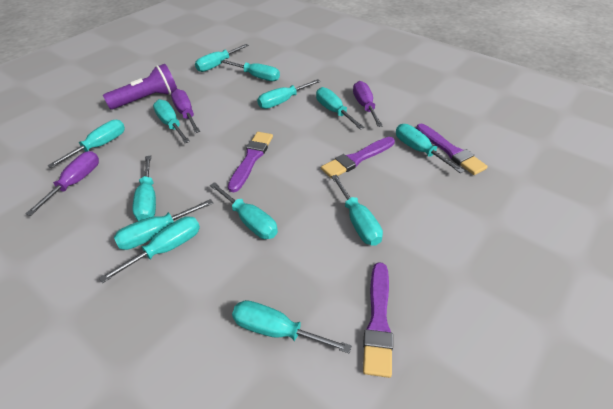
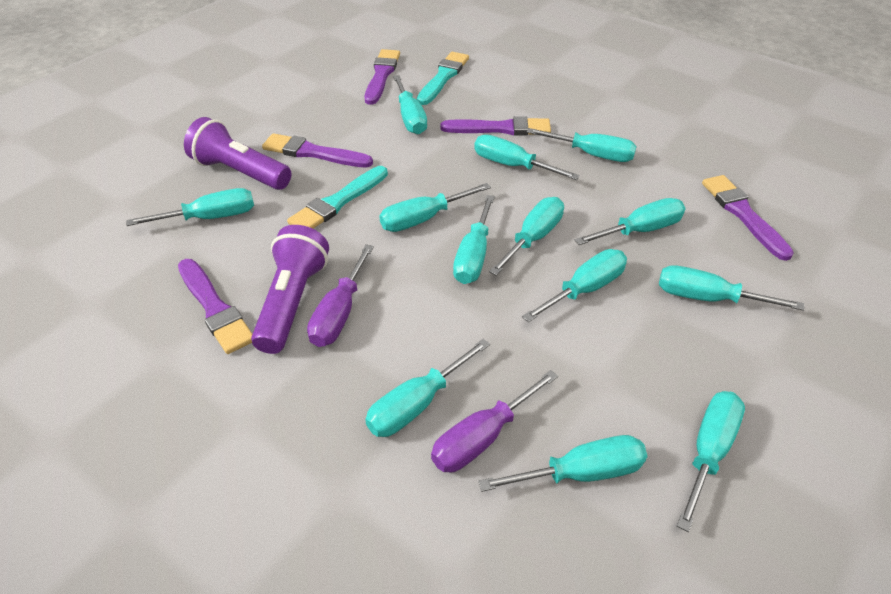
purple brush: [228,132,273,192] [321,137,395,179] [363,262,393,378] [416,124,488,175] = 4 -> [178,259,252,354] [262,133,373,167] [365,49,400,105] [440,116,551,136] [702,175,794,261] = 5
purple flashlight: [103,64,177,110] = 1 -> [184,117,292,190] [251,225,329,354] = 2
purple screwdriver: [26,151,99,216] [171,89,200,133] [353,81,383,127] = 3 -> [307,244,374,347] [431,370,558,472] = 2
turquoise brush: none = 0 -> [287,166,388,229] [417,52,469,105] = 2

